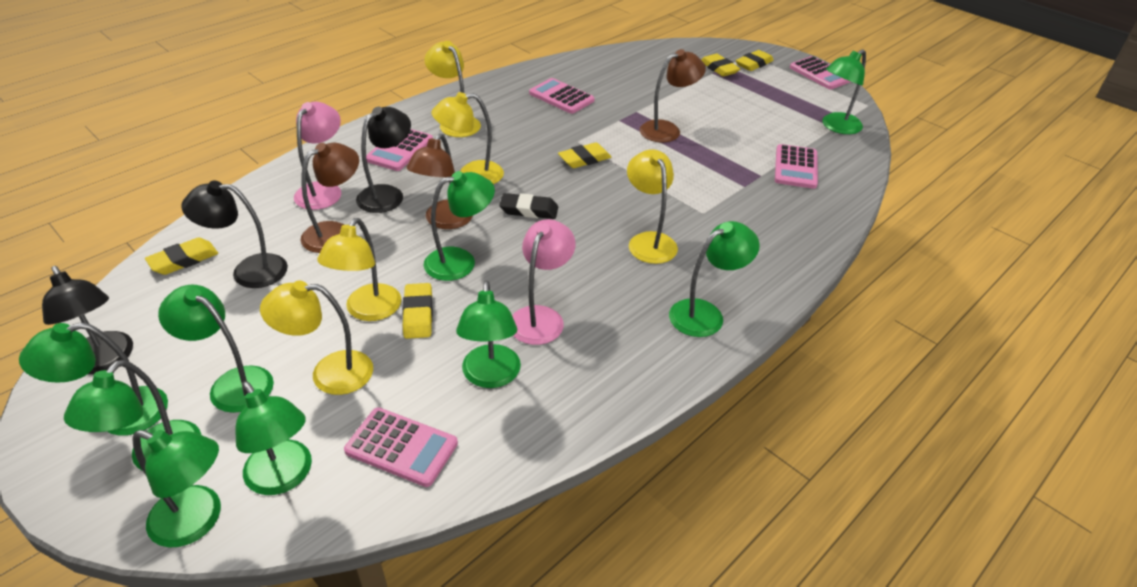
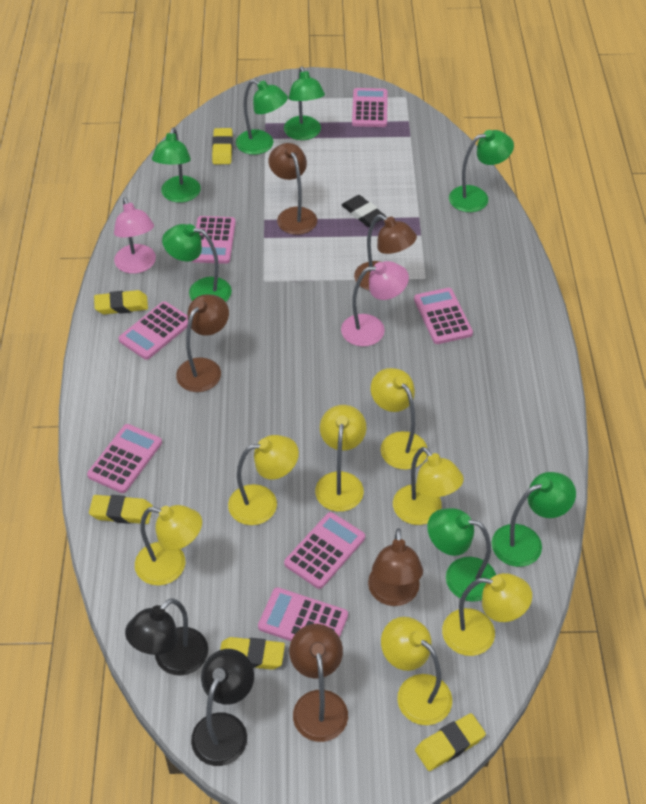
black lamp: [42,266,133,374] [182,181,288,288] [356,107,411,213] = 3 -> [125,598,208,676] [191,649,254,766] = 2
brown lamp: [300,143,359,253] [406,133,473,229] [640,49,706,143] = 3 -> [176,294,229,392] [269,143,317,235] [289,624,348,742] [354,214,417,291] [368,528,423,606] = 5
green lamp: [19,322,168,436] [64,360,201,471] [132,430,221,548] [158,285,274,413] [236,381,312,495] [423,171,495,281] [456,281,521,388] [669,221,760,337] [822,49,866,134] = 9 -> [152,127,201,203] [162,224,232,302] [236,80,288,155] [284,66,325,140] [427,508,496,602] [449,130,514,212] [492,472,576,567] = 7
pink calculator: [344,407,458,487] [366,129,433,171] [529,78,595,114] [775,144,818,189] [790,56,851,89] = 5 -> [87,424,162,493] [119,301,188,360] [192,216,236,264] [258,587,348,641] [284,512,365,589] [352,88,388,127] [414,288,473,344] = 7
yellow lamp: [260,281,373,395] [317,218,401,321] [424,41,481,137] [431,92,504,184] [627,149,678,264] = 5 -> [135,505,202,586] [228,435,299,525] [315,405,366,512] [371,368,427,470] [381,617,452,725] [393,447,464,525] [442,573,532,656] = 7

